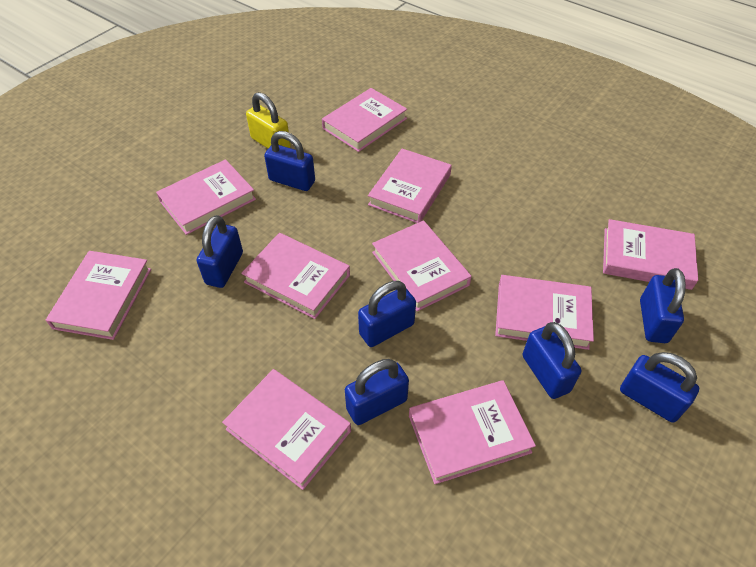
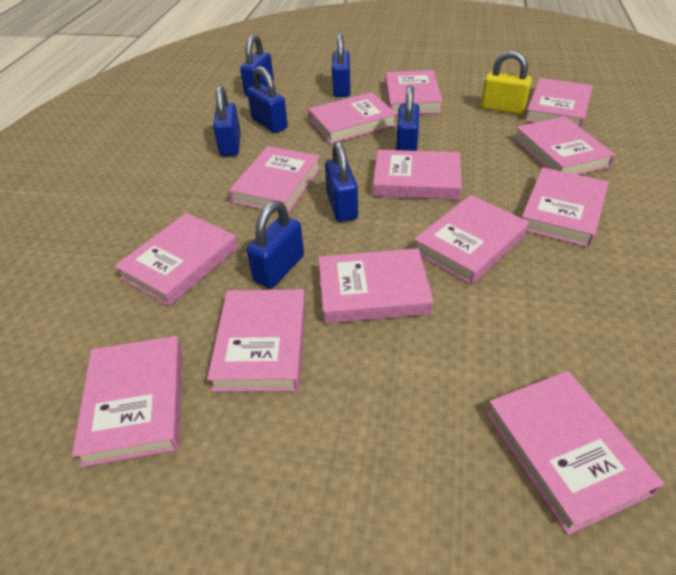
pink book: [46,251,151,340] [156,159,256,235] [222,369,351,490] [241,233,350,319] [322,88,407,152] [368,149,452,223] [372,220,472,311] [409,380,536,484] [495,275,594,350] [603,219,698,290] = 10 -> [72,336,182,467] [114,213,238,306] [207,289,306,392] [229,146,321,213] [308,92,397,144] [318,248,434,324] [373,150,462,200] [385,70,443,115] [414,195,529,285] [486,371,664,535] [514,116,615,175] [522,167,609,247] [525,78,593,128] = 13

